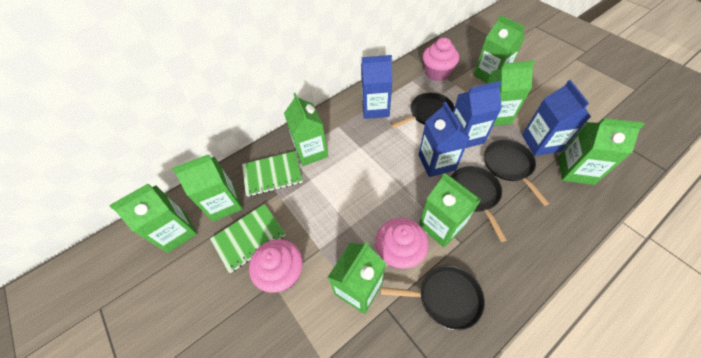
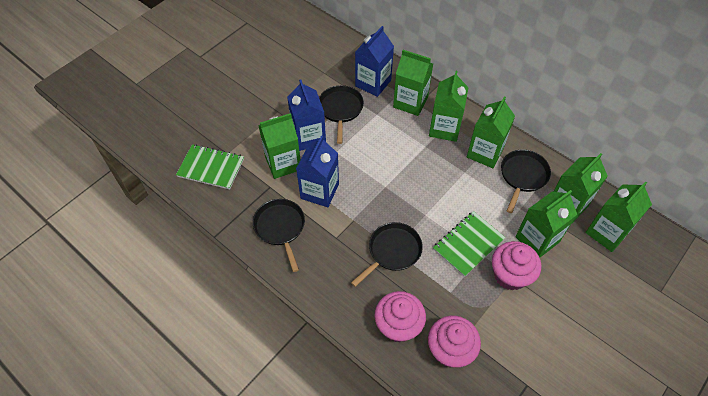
blue carton: [361,55,392,119] [419,102,470,177] [453,81,502,148] [522,80,591,156] = 4 -> [287,80,326,151] [296,135,339,207] [355,26,394,97] = 3
green carton: [109,184,197,253] [172,154,242,222] [284,93,329,166] [328,242,386,314] [419,173,481,248] [473,15,525,83] [487,60,535,126] [558,118,645,185] = 8 -> [258,113,301,179] [393,50,433,116] [429,71,469,142] [467,96,515,168] [515,190,577,258] [553,153,608,224] [585,181,652,252] = 7

